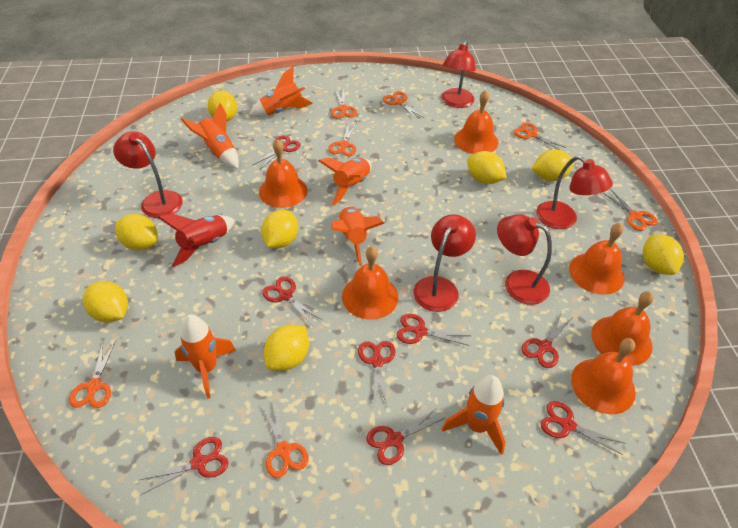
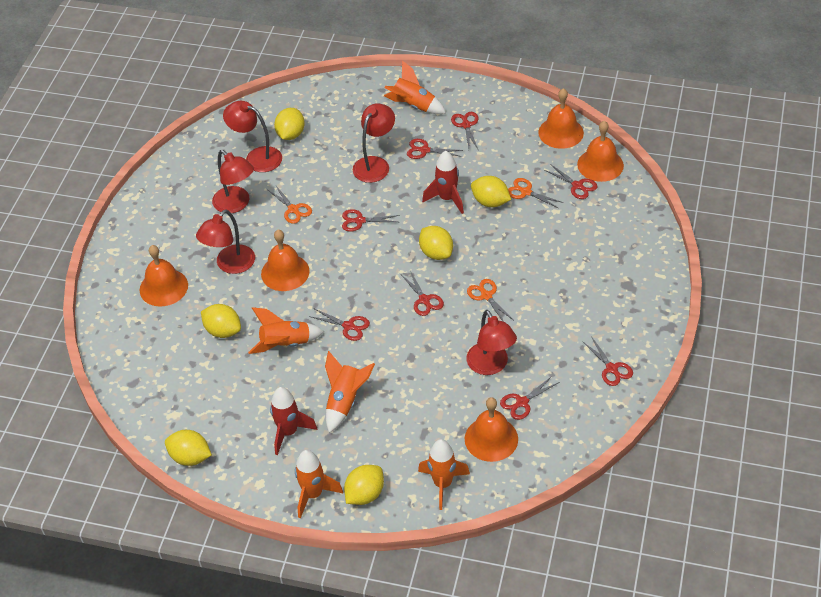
orange bell: [259,139,308,208] [342,246,398,320] [454,90,498,154] [569,223,625,295] [571,338,636,414] [591,291,654,366] = 6 -> [140,245,188,307] [261,230,310,291] [465,397,518,462] [538,88,584,149] [577,121,624,182] = 5
orange rocket: [175,314,236,399] [181,103,239,169] [249,66,313,117] [319,158,371,206] [331,206,385,266] [442,375,505,455] = 6 -> [248,307,324,354] [295,450,343,519] [325,351,375,433] [384,61,446,114] [418,439,470,510] = 5
orange scissors: [69,340,116,408] [262,403,309,478] [329,123,357,156] [331,89,357,119] [383,91,424,120] [513,122,567,150] [602,189,658,231] = 7 -> [268,186,312,224] [467,279,513,322] [508,178,563,208] = 3
red rocket: [158,214,235,267] = 1 -> [270,387,317,455] [422,151,464,214] = 2
yellow lemon: [83,281,128,323] [115,214,158,250] [207,90,237,121] [261,210,298,248] [264,325,309,371] [467,151,507,184] [532,149,574,181] [643,234,684,275] = 8 -> [165,430,212,466] [201,304,241,338] [274,108,305,140] [344,465,384,505] [419,226,453,260] [471,176,511,207] = 6

